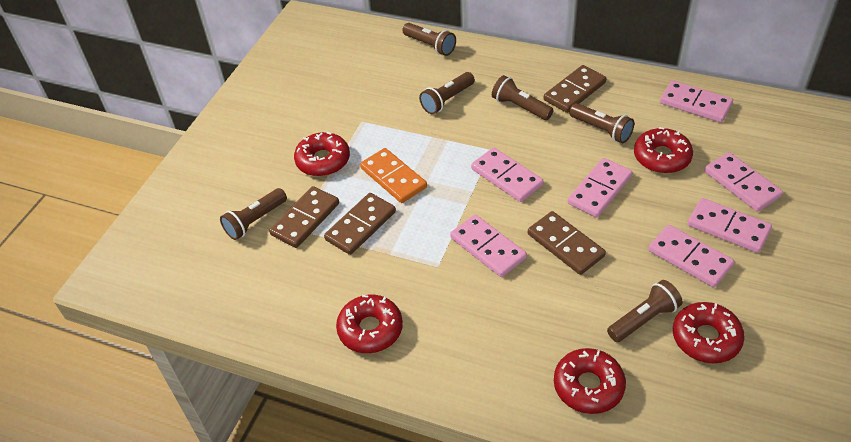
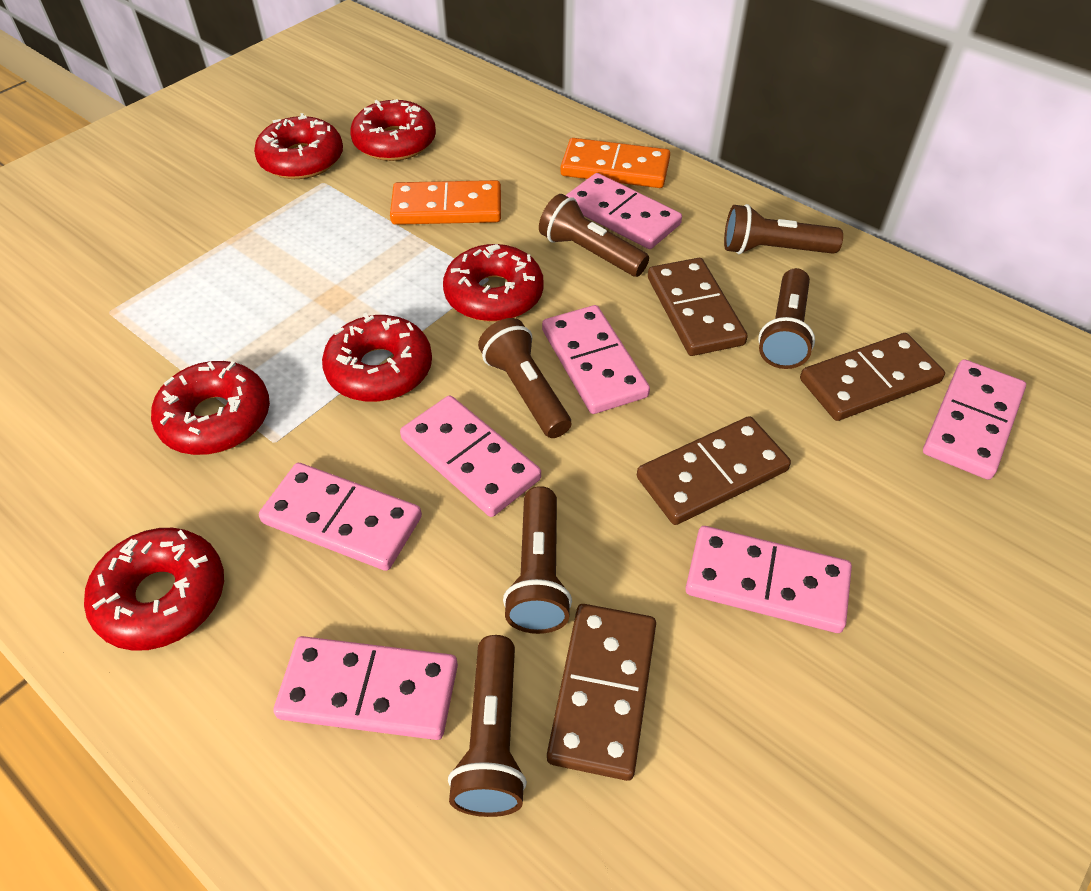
orange domino: [360,148,427,203] = 1 -> [390,180,501,225] [560,138,670,188] = 2
red donut: [294,132,350,176] [336,295,403,353] [554,348,626,414] [634,127,693,173] [673,302,745,363] = 5 -> [84,528,224,651] [151,361,270,455] [254,113,343,179] [322,313,432,402] [350,99,436,161] [443,244,544,322] = 6

